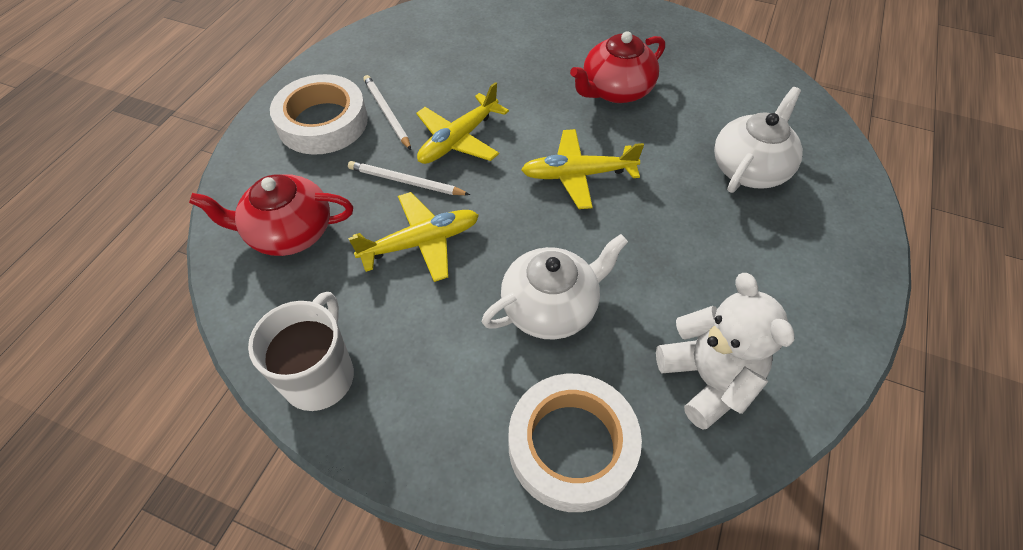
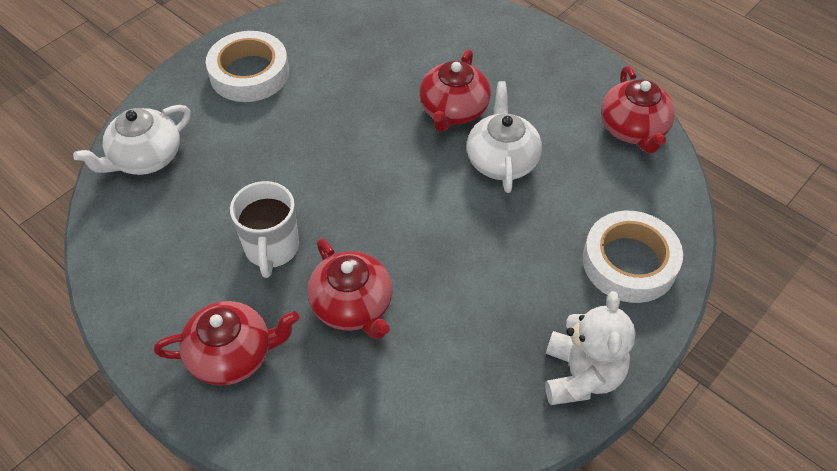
red teapot: [189,174,353,256] [570,31,665,103] = 2 -> [154,301,299,386] [307,238,392,339] [419,49,491,132] [601,66,675,154] = 4
white pencil: [348,161,470,195] [363,75,411,150] = 2 -> none = 0
yellow plane: [348,192,479,282] [416,82,509,164] [521,129,644,209] = 3 -> none = 0

